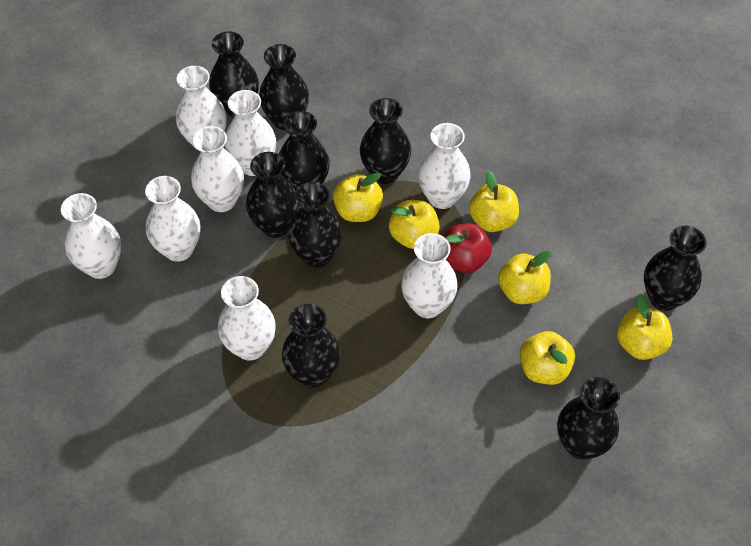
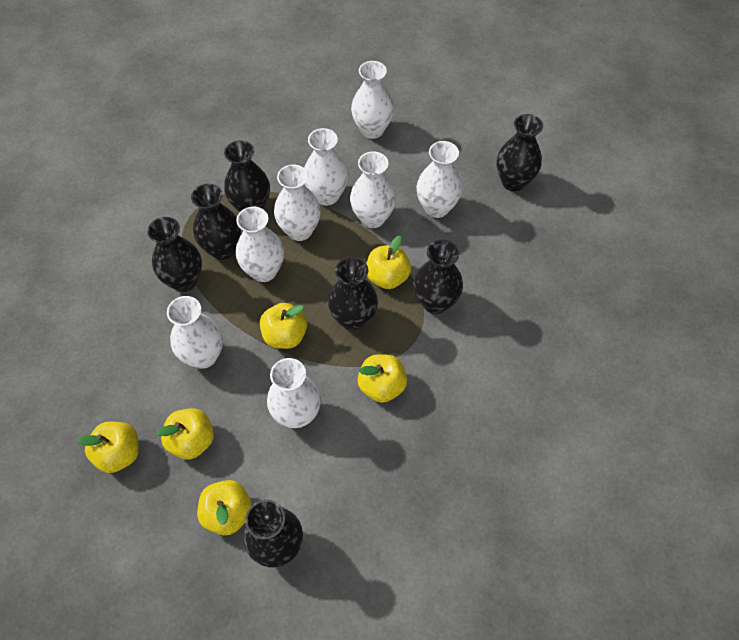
black vase: [209,31,259,117] [246,152,299,238] [259,44,309,130] [279,111,330,190] [282,304,340,388] [288,182,343,268] [360,98,411,184] [557,377,620,459] [644,226,707,311] = 9 -> [147,217,202,292] [191,184,241,260] [224,140,270,212] [244,500,303,568] [328,257,378,331] [414,239,463,314] [497,114,543,191] = 7
red apple: [443,223,492,273] = 1 -> none = 0

